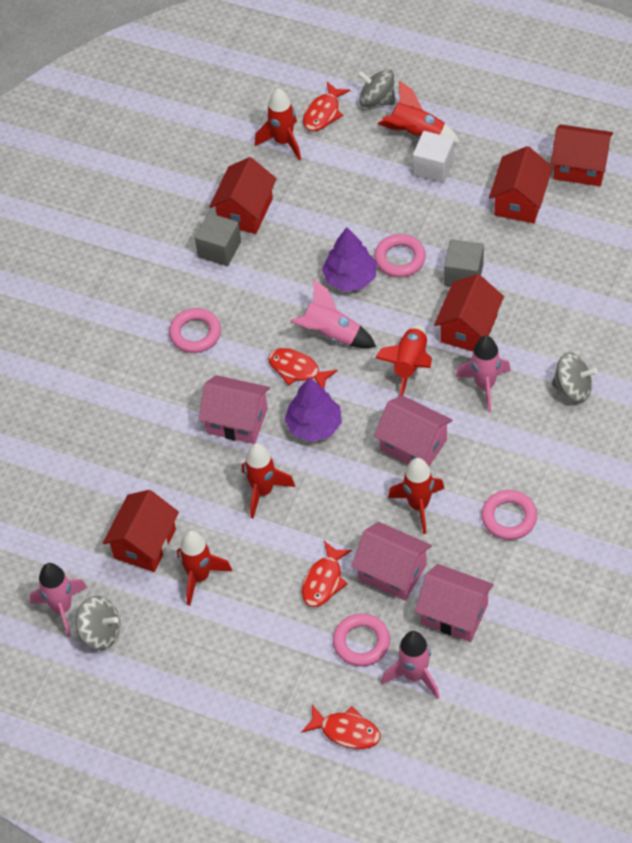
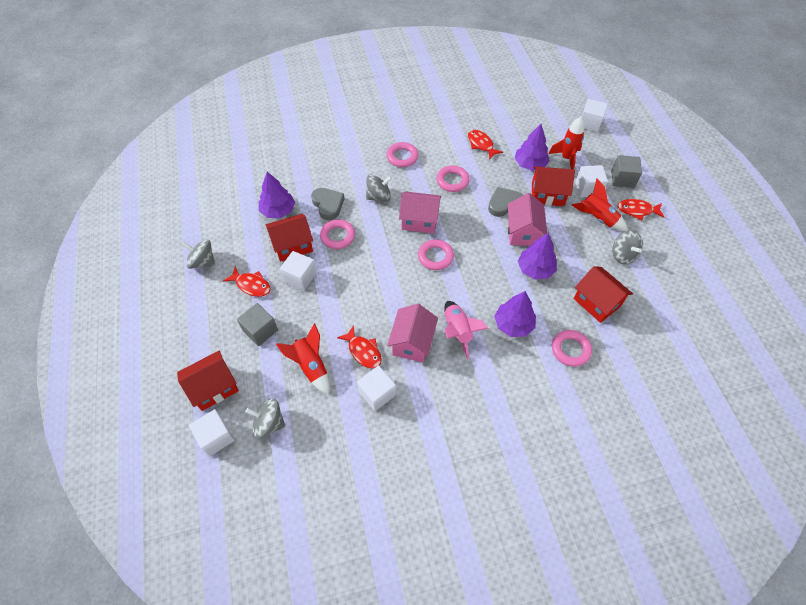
grey heart: none = 0 -> [311,188,345,220] [488,187,523,217] = 2
grey spinning top: [76,596,120,650] [357,69,396,107] [552,353,598,403] = 3 -> [181,240,215,269] [246,399,285,438] [366,175,392,202] [613,230,643,265] = 4
pink house: [199,375,270,444] [352,522,432,601] [374,395,453,466] [415,564,494,642] = 4 -> [387,304,438,363] [399,191,441,234] [508,193,547,246] = 3
pink ring: [169,308,221,353] [333,613,390,666] [374,234,426,278] [481,490,537,540] = 4 -> [320,219,355,249] [386,142,418,167] [418,239,454,270] [436,166,470,192] [552,330,592,367] = 5
pink rocket: [30,563,87,637] [291,279,376,348] [381,631,440,699] [456,336,511,412] = 4 -> [444,301,489,359] = 1
purple tree: [284,377,342,442] [322,227,376,292] = 2 -> [259,172,295,218] [494,291,536,337] [515,124,550,171] [518,232,557,279] = 4
red house: [103,490,179,572] [209,157,277,234] [434,274,504,351] [489,146,553,223] [551,124,613,186] = 5 -> [177,351,239,411] [266,214,313,262] [532,166,575,206] [574,266,633,323] = 4
red rocket: [177,530,232,606] [242,443,295,519] [255,88,301,160] [375,324,432,397] [378,81,460,144] [388,458,445,534] = 6 -> [276,323,330,395] [548,117,584,170] [572,178,628,231] = 3
white cube: [413,131,454,183] = 1 -> [189,409,235,456] [280,251,317,291] [357,366,396,411] [575,165,608,198] [582,99,608,132] = 5

